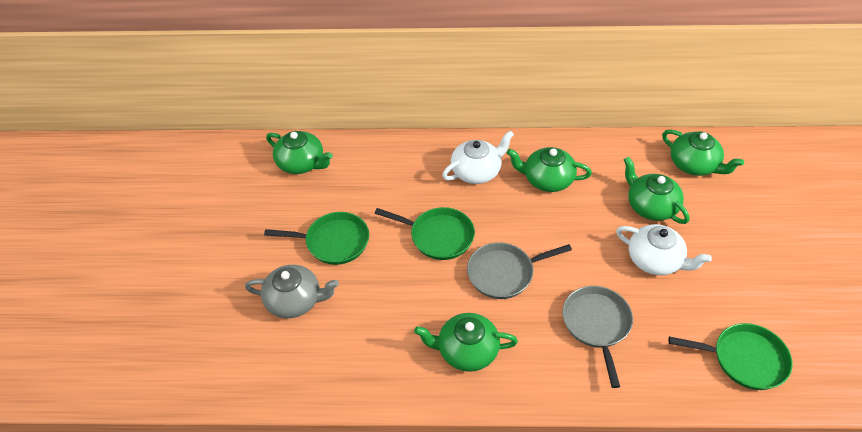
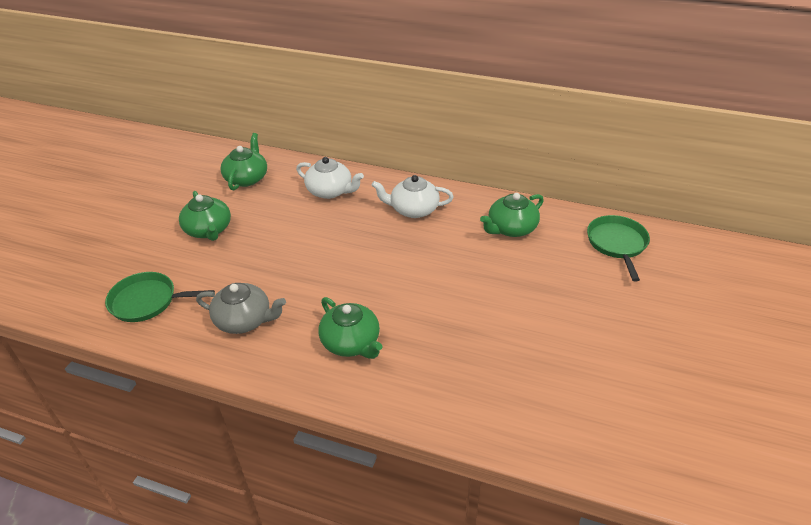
green pan: [264,212,369,265] [375,207,475,260] [669,323,793,390] = 3 -> [105,272,215,322] [587,215,650,282] = 2
green teapot: [266,131,333,174] [414,313,518,372] [507,147,592,192] [624,157,689,224] [662,129,744,176] = 5 -> [179,191,231,241] [220,133,267,190] [319,297,382,359] [480,193,544,237] = 4
grey pan: [467,242,572,299] [562,286,633,388] = 2 -> none = 0

